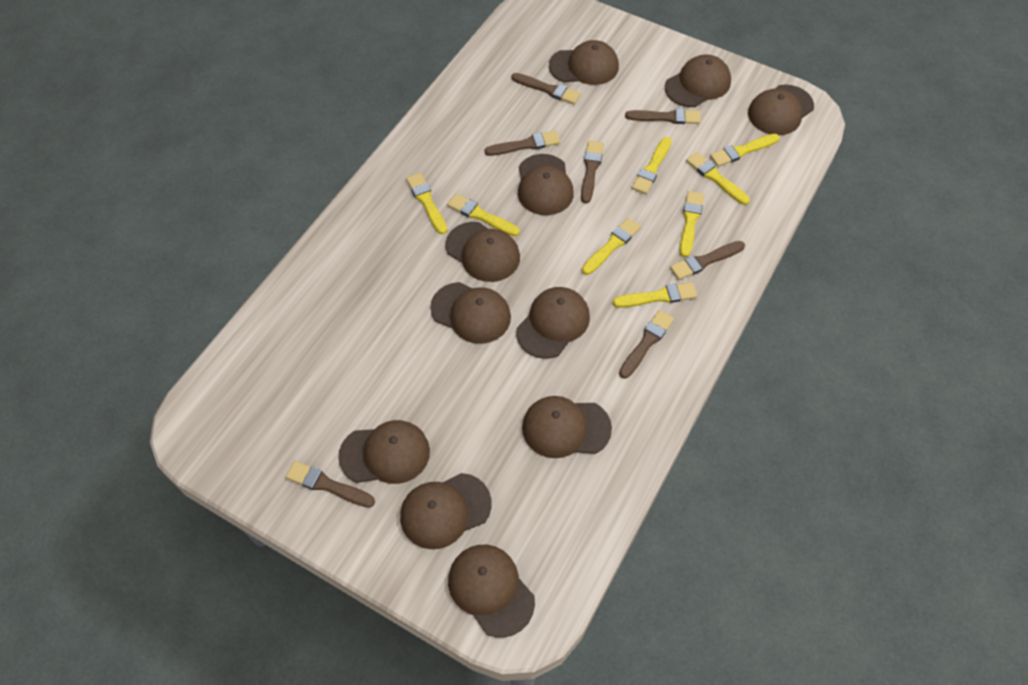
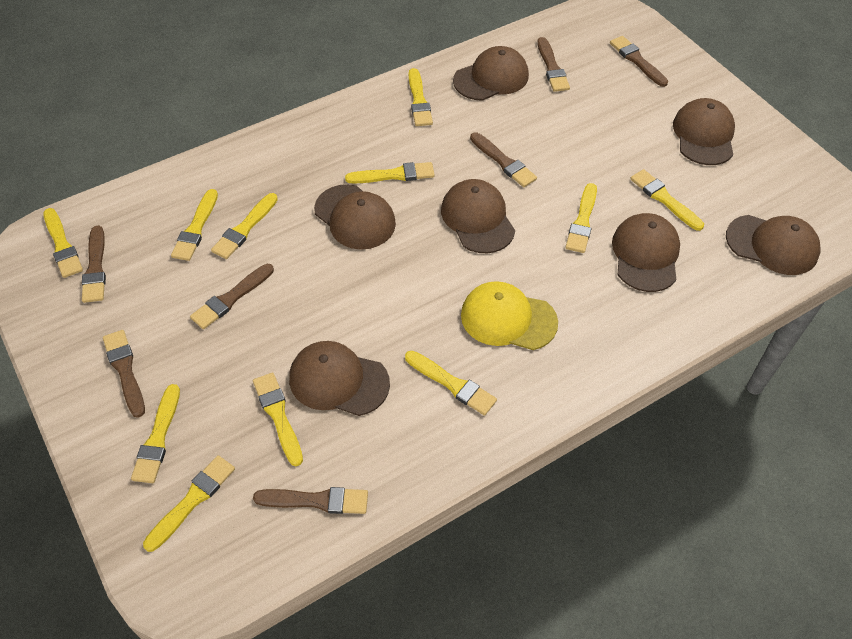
brown cap: [338,420,430,484] [400,473,492,549] [430,282,511,344] [445,222,520,282] [448,545,535,637] [516,287,590,359] [518,154,574,215] [522,396,612,458] [549,40,619,85] [665,55,731,107] [748,84,814,135] = 11 -> [289,341,390,416] [314,184,396,250] [441,179,515,253] [453,46,529,101] [612,213,680,292] [673,98,735,165] [726,215,820,275] = 7
yellow brush: [406,173,447,234] [447,194,520,236] [582,218,641,275] [613,282,697,308] [632,137,671,194] [680,191,704,257] [686,152,750,205] [710,134,780,167] = 8 -> [44,208,83,278] [131,384,180,483] [143,455,235,552] [171,189,218,261] [211,193,278,259] [253,372,303,466] [345,162,435,184] [405,351,497,416] [409,68,433,126] [565,183,597,253] [630,169,704,231] = 11
yellow cap: none = 0 -> [461,281,558,350] = 1

